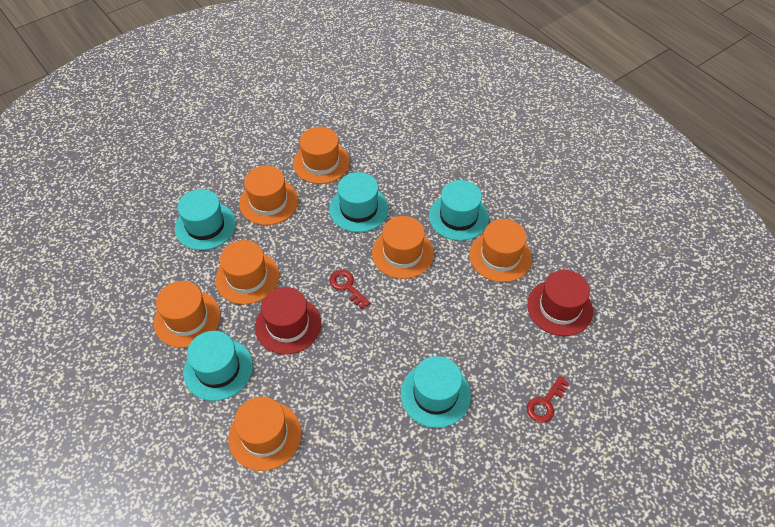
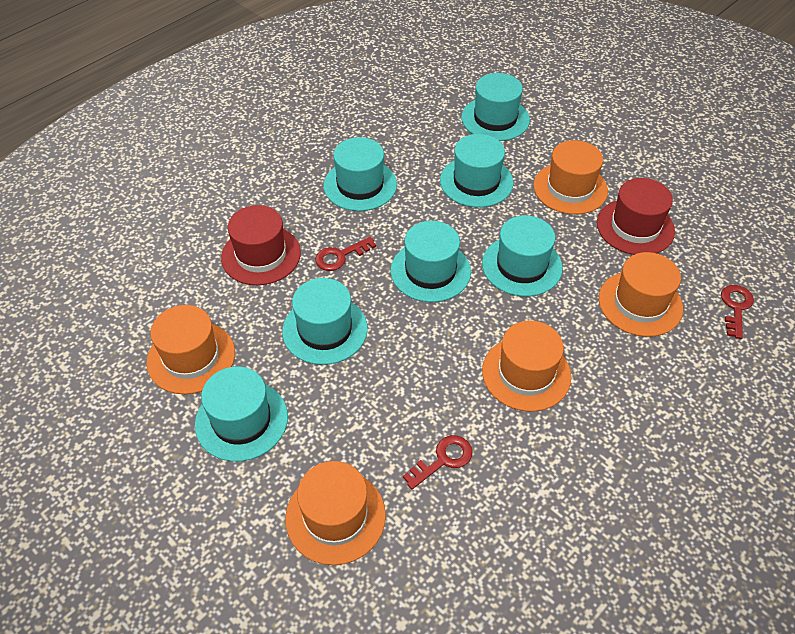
orange hat: [154,281,220,348] [215,240,279,305] [228,397,301,471] [239,165,298,225] [293,127,350,184] [372,216,434,279] [470,219,532,282] = 7 -> [147,305,235,394] [285,461,386,565] [482,321,571,412] [533,140,608,214] [599,252,683,337] = 5
red key: [330,270,370,309] [527,376,569,423] = 2 -> [315,236,376,271] [403,435,473,489] [721,285,754,339] = 3
turquoise hat: [175,189,236,250] [183,331,253,401] [329,172,389,232] [401,356,471,428] [429,180,489,241] = 5 -> [195,366,288,462] [282,278,368,365] [323,137,397,211] [391,221,471,302] [440,134,514,208] [461,73,530,141] [482,216,563,297] = 7

